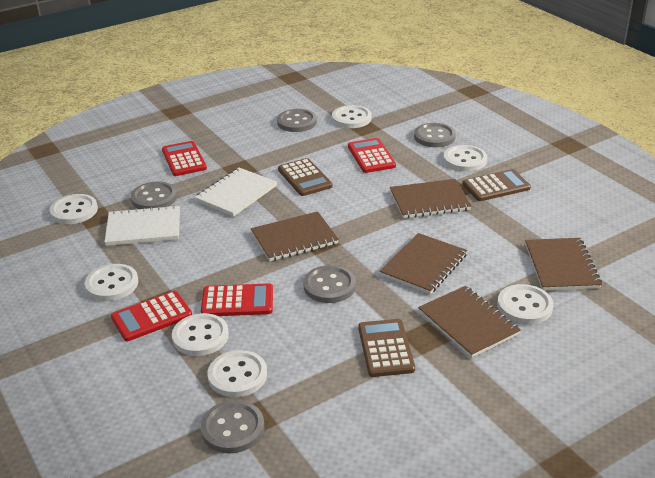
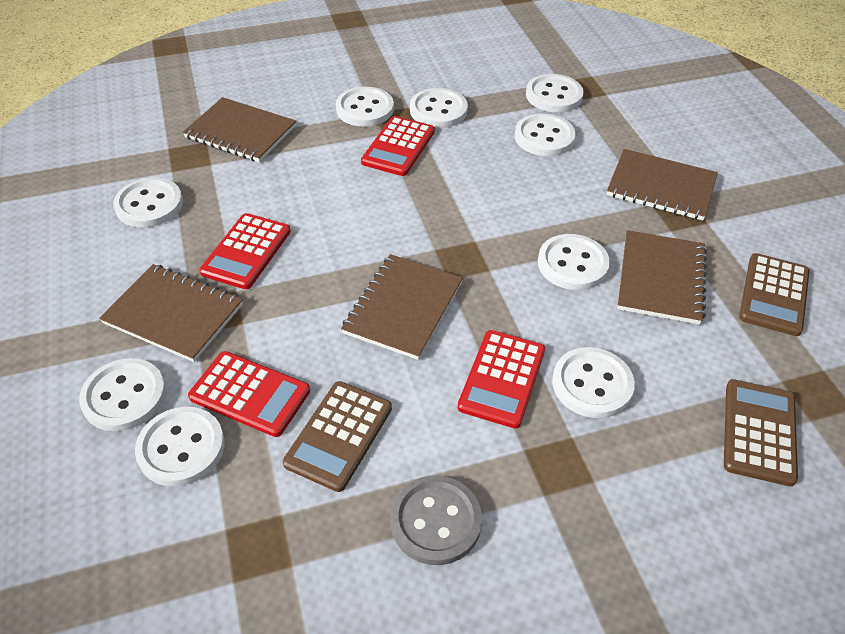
grey button: [131,182,177,209] [200,400,264,454] [277,109,317,132] [303,265,356,303] [414,123,456,147] = 5 -> [390,475,482,565] = 1
white button: [50,194,98,224] [85,264,138,301] [172,313,229,356] [207,350,267,397] [332,105,372,128] [443,145,487,172] [497,284,553,324] = 7 -> [79,358,166,431] [113,178,183,228] [135,407,225,486] [336,87,394,127] [410,88,468,128] [515,113,576,156] [526,74,584,112] [538,234,610,290] [552,347,635,418] = 9
white notebook: [105,205,180,246] [194,168,277,217] = 2 -> none = 0

